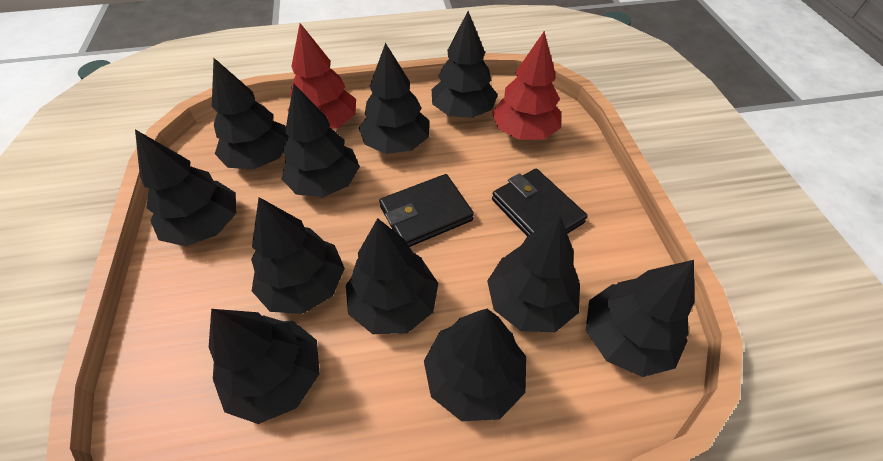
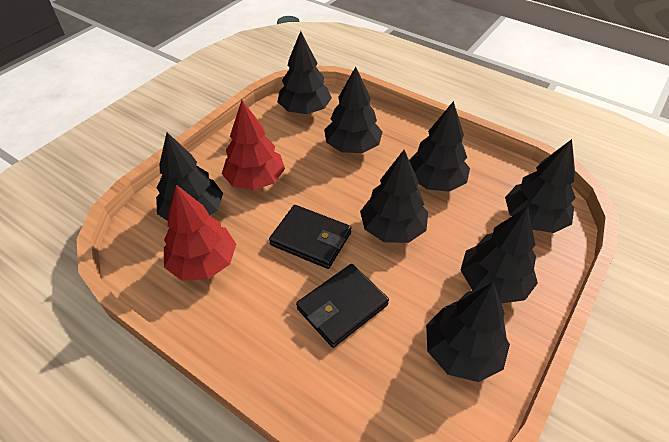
black tree: [135,129,236,246] [209,309,320,424] [212,58,289,170] [251,197,345,314] [282,84,360,197] [346,218,438,334] [359,43,429,154] [424,309,526,421] [432,11,498,118] [487,216,580,332] [586,260,694,377] = 11 -> [156,132,223,221] [277,31,332,114] [324,67,383,153] [360,150,428,243] [409,101,470,192] [426,281,510,382] [461,206,538,303] [505,139,576,233] = 8

